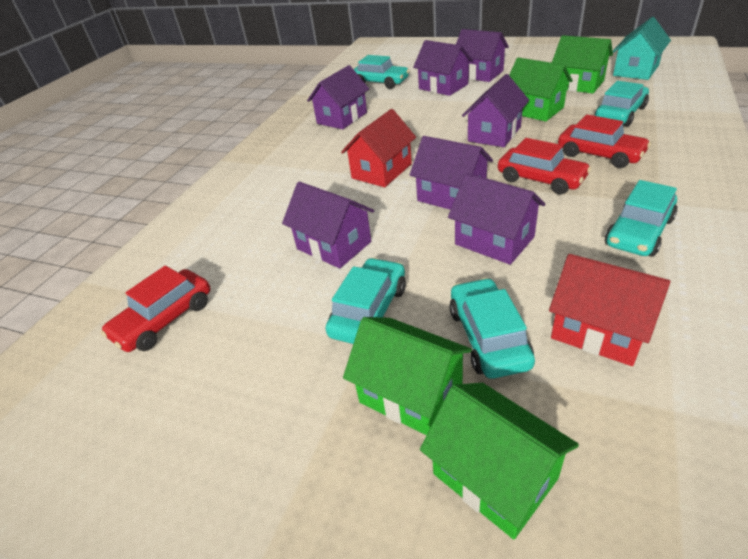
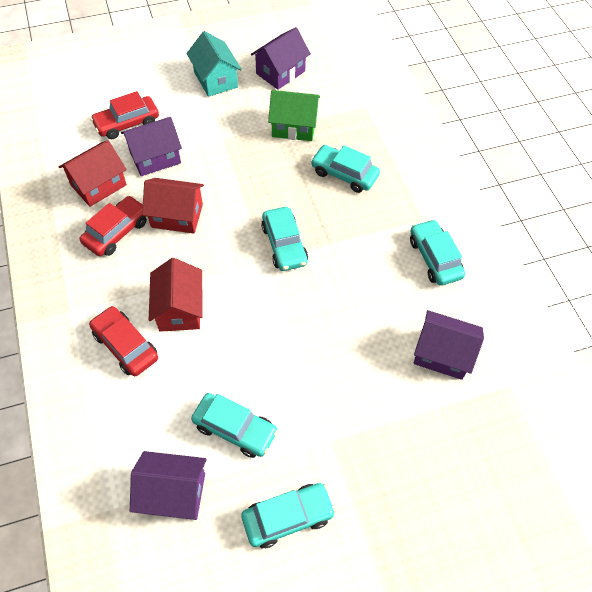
green house: [343,317,472,435] [420,383,579,539] [509,58,573,121] [552,35,613,94] = 4 -> [268,90,320,141] = 1
purple house: [282,182,374,268] [307,65,369,129] [410,136,493,210] [413,40,473,96] [448,173,545,265] [456,29,509,82] [462,74,529,147] = 7 -> [121,117,182,176] [130,451,207,520] [251,27,311,90] [413,310,484,380] = 4
red house: [341,109,416,187] [549,254,671,366] = 2 -> [59,140,127,207] [142,178,204,233] [149,258,203,332] = 3

